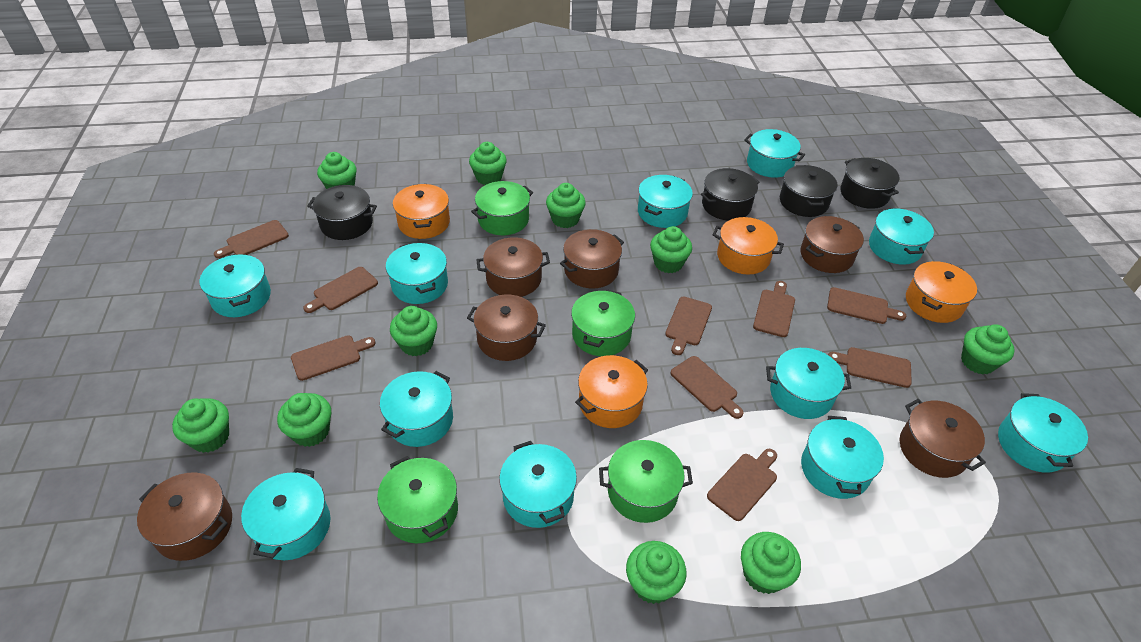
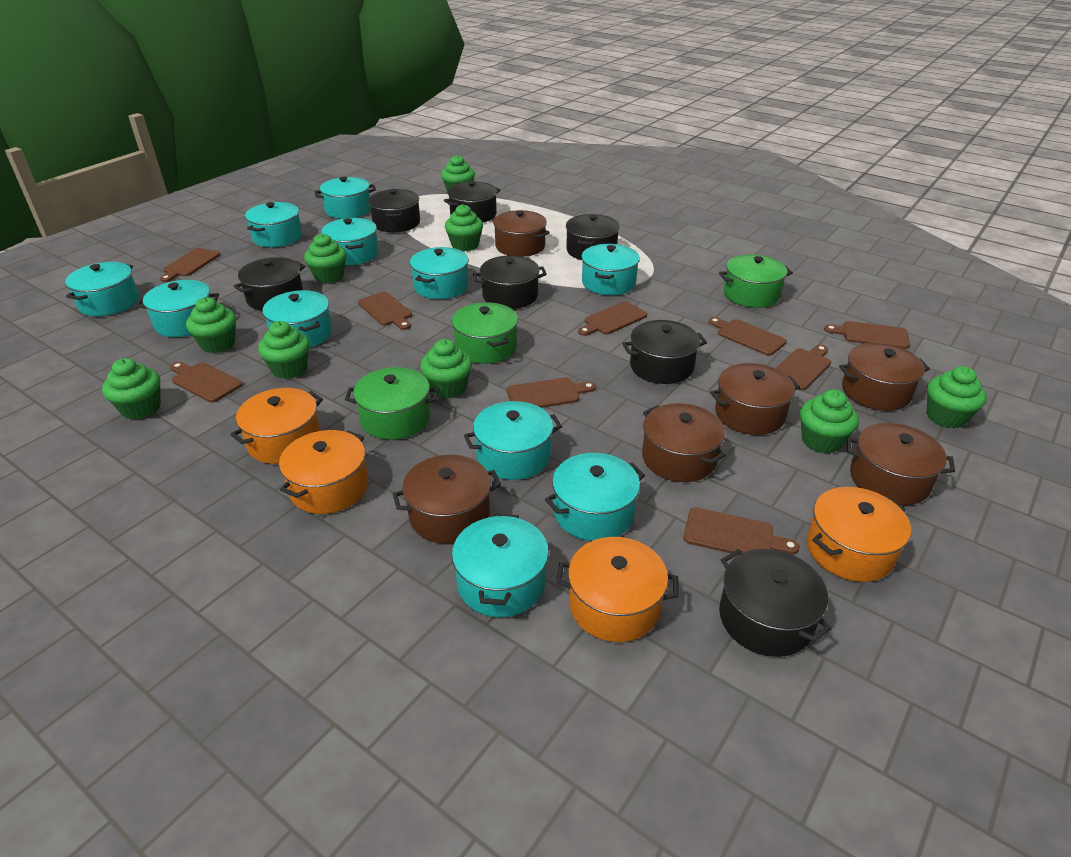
black pot: [307,185,377,240] [701,168,759,221] [780,165,837,217] [840,158,899,209] = 4 -> [233,257,305,311] [368,189,420,232] [444,181,501,223] [473,255,547,309] [566,214,620,260] [622,320,707,384] [719,549,832,657] = 7
green cupcake: [172,398,229,453] [277,393,331,447] [317,152,357,189] [390,306,437,356] [469,142,507,185] [546,183,586,228] [626,541,687,604] [650,226,692,273] [741,532,801,594] [961,324,1015,374] = 10 -> [102,358,161,420] [186,297,236,353] [258,321,310,379] [304,233,346,283] [420,339,472,399] [441,155,475,192] [445,204,483,251] [800,389,859,454] [927,366,987,428] = 9
green pot: [377,456,458,544] [471,181,533,235] [571,289,635,356] [599,440,693,523] = 4 -> [345,367,439,440] [452,302,518,364] [719,254,793,308] = 3

